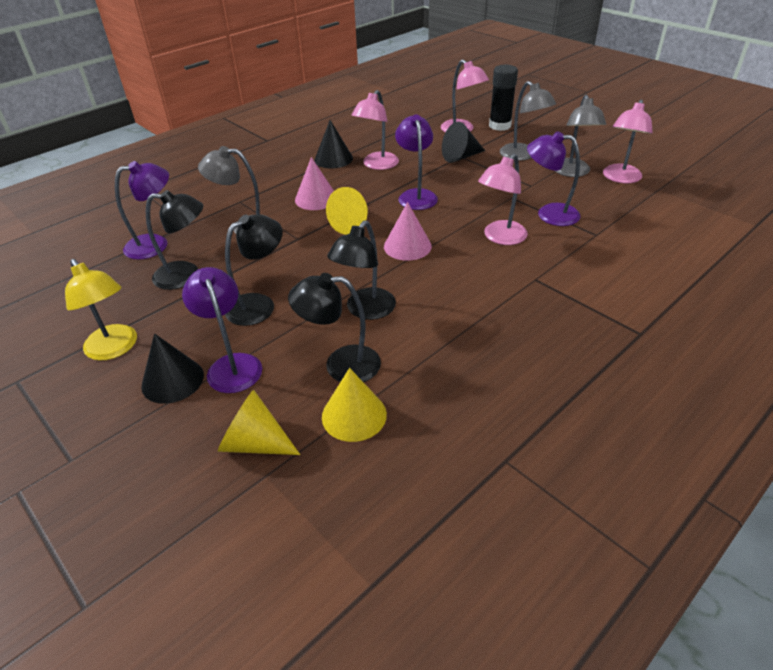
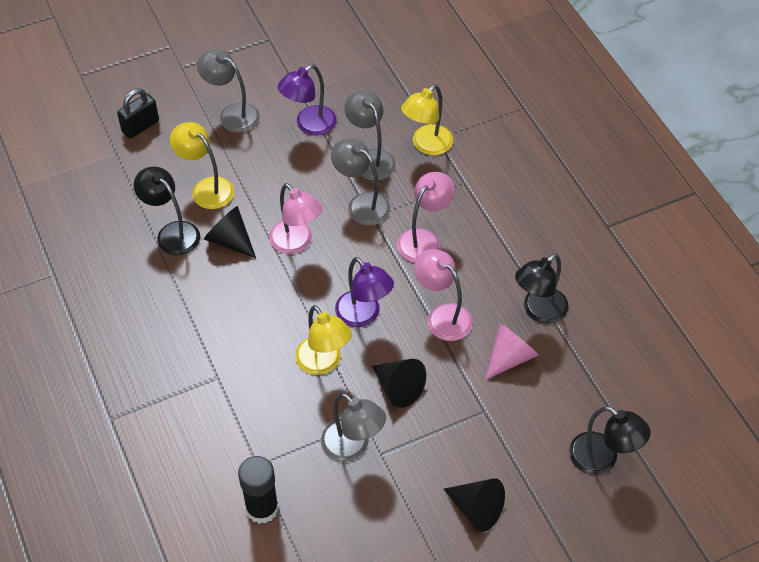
black lamp: [146,190,203,290] [225,214,283,326] [288,273,381,382] [327,220,396,320] = 4 -> [134,167,200,256] [515,254,569,324] [569,406,651,475] = 3
black padlock: none = 0 -> [117,88,159,139] = 1
grey lamp: [198,146,268,234] [500,81,556,161] [555,95,606,177] = 3 -> [197,49,260,133] [321,393,386,462] [331,138,390,226] [344,90,396,181] = 4
pink cone: [295,157,334,210] [384,202,432,261] = 2 -> [485,323,539,380] = 1
pink lamp: [352,90,399,170] [441,59,489,132] [478,154,528,245] [603,100,653,183] = 4 -> [269,183,323,254] [397,172,455,263] [414,249,473,341] = 3
purple lamp: [115,161,169,260] [182,267,262,393] [395,114,438,210] [527,131,581,226] = 4 -> [277,64,337,136] [335,257,394,327] = 2
yellow cone: [218,390,300,455] [322,368,387,442] [326,187,368,235] = 3 -> none = 0
yellow lamp: [65,259,137,360] = 1 -> [170,122,234,209] [295,305,352,375] [401,84,453,155] = 3

